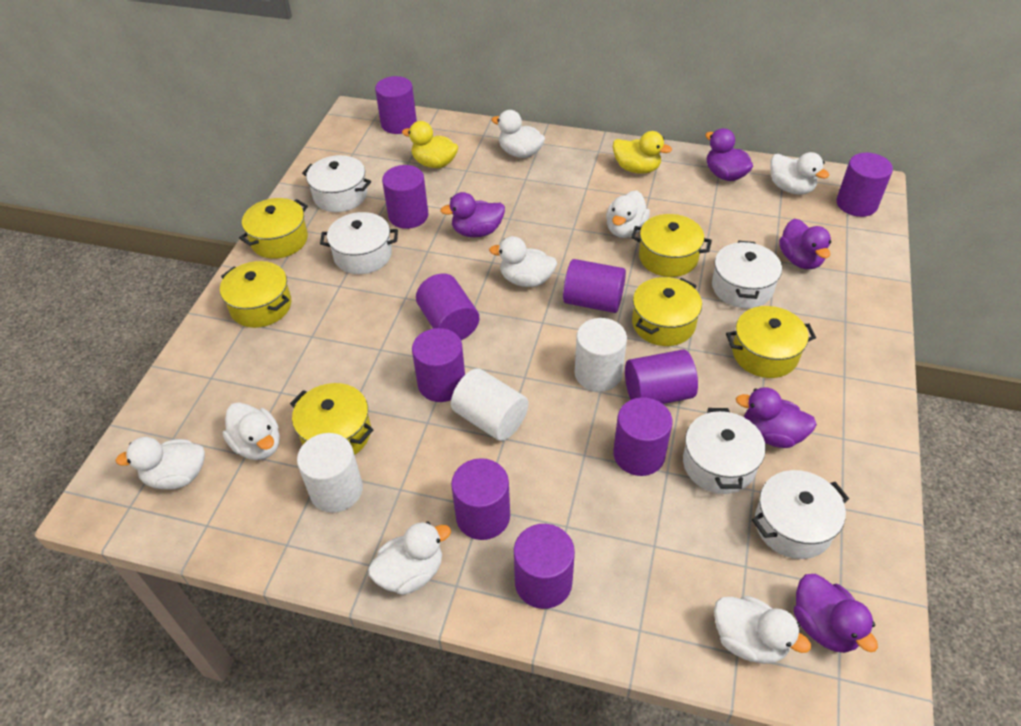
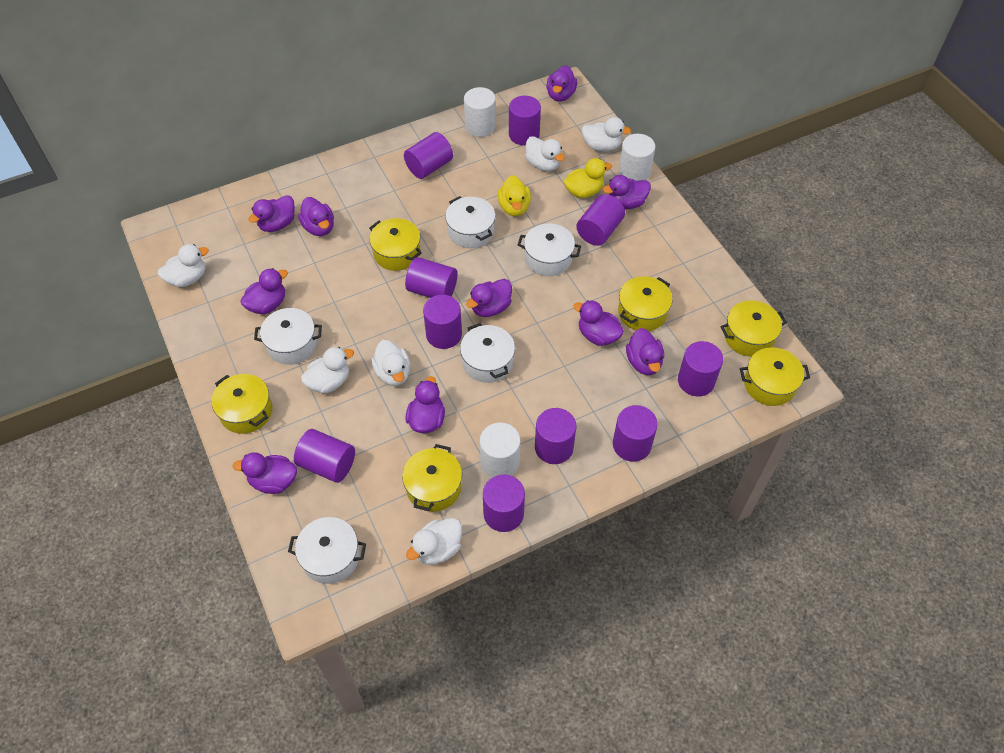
purple duck: [440,192,505,237] [705,128,753,181] [736,387,817,448] [779,219,831,269] [794,574,878,653] = 5 -> [233,452,297,494] [240,268,288,314] [248,195,295,232] [298,197,334,236] [406,376,445,433] [466,279,512,317] [547,65,577,102] [573,300,624,346] [602,175,651,210] [626,328,664,375] = 10
white duck: [115,437,205,489] [223,402,280,460] [368,522,451,595] [489,236,557,287] [491,110,545,158] [606,190,650,238] [714,596,811,664] [770,152,829,195] = 8 -> [158,244,209,287] [301,347,354,394] [371,340,410,386] [406,518,462,565] [525,136,565,171] [582,117,631,152] = 6

